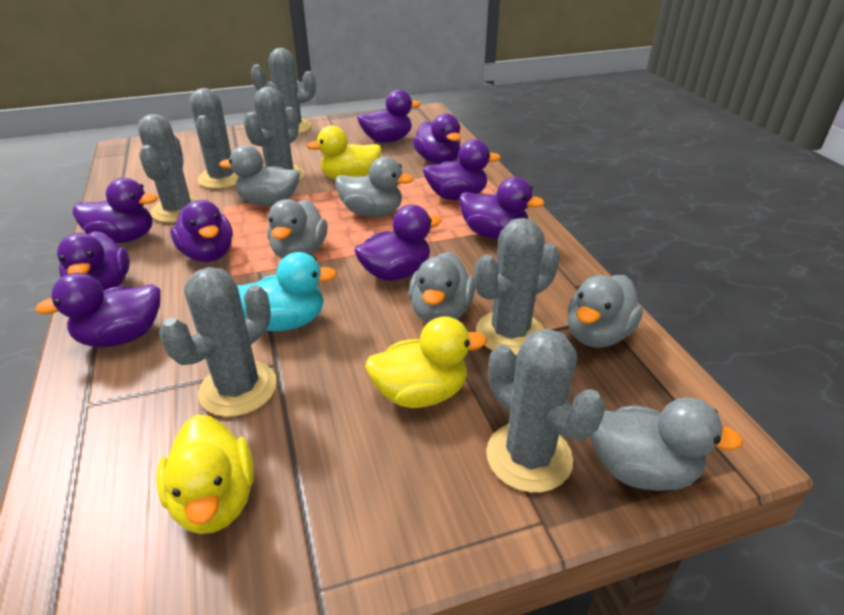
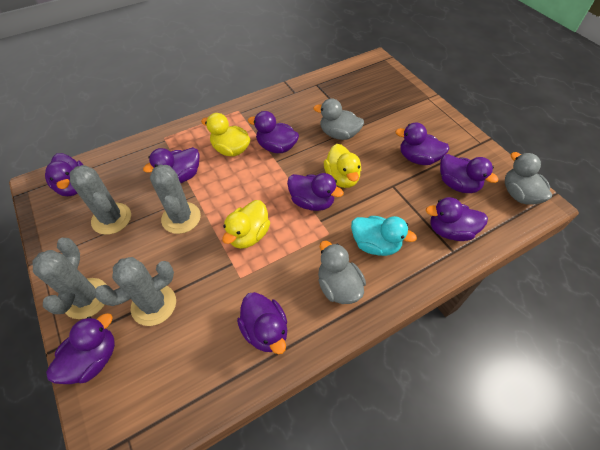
grey cactus: [138,114,201,223] [160,267,277,417] [190,88,239,189] [244,87,305,181] [251,48,316,134] [474,218,560,356] [486,329,605,493] = 7 -> [32,238,106,319] [70,165,131,235] [94,257,176,326] [150,165,201,234] = 4
grey duck: [219,145,300,206] [267,199,327,259] [335,157,414,217] [409,252,475,323] [568,275,643,348] [591,397,743,491] = 6 -> [313,98,364,140] [318,241,366,304] [505,152,552,205] = 3

